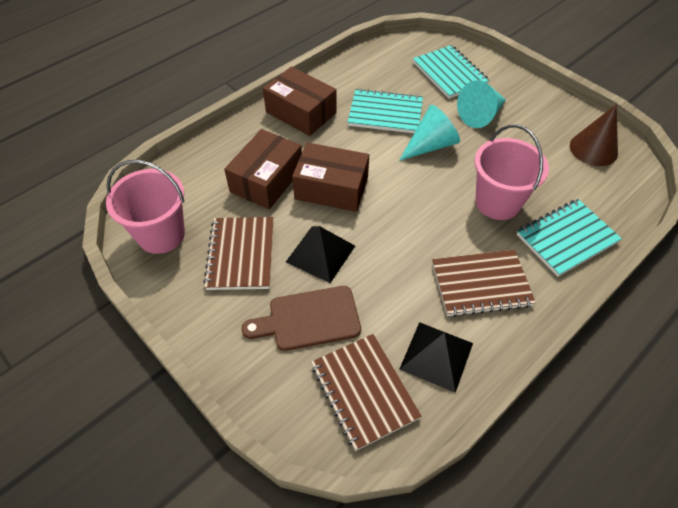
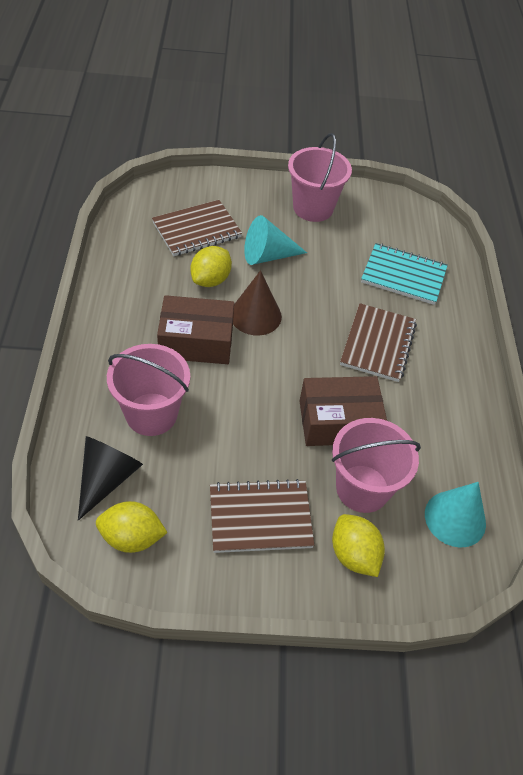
black cone: none = 0 -> [78,436,143,521] = 1
black pyramid: [286,226,355,283] [399,322,473,393] = 2 -> none = 0
brown box: [224,129,302,209] [263,67,336,136] [292,142,369,212] = 3 -> [157,295,234,364] [300,376,387,446] = 2
brown cutting board: [242,286,361,351] = 1 -> none = 0
pink bucket: [106,160,185,254] [474,124,549,220] = 2 -> [107,344,190,436] [288,133,352,222] [332,418,421,513] = 3
turquoise notebook: [348,88,423,133] [413,45,490,99] [517,199,622,277] = 3 -> [361,243,448,305] = 1
yellow lemon: none = 0 -> [96,501,168,553] [191,246,232,287] [332,514,385,577] = 3

